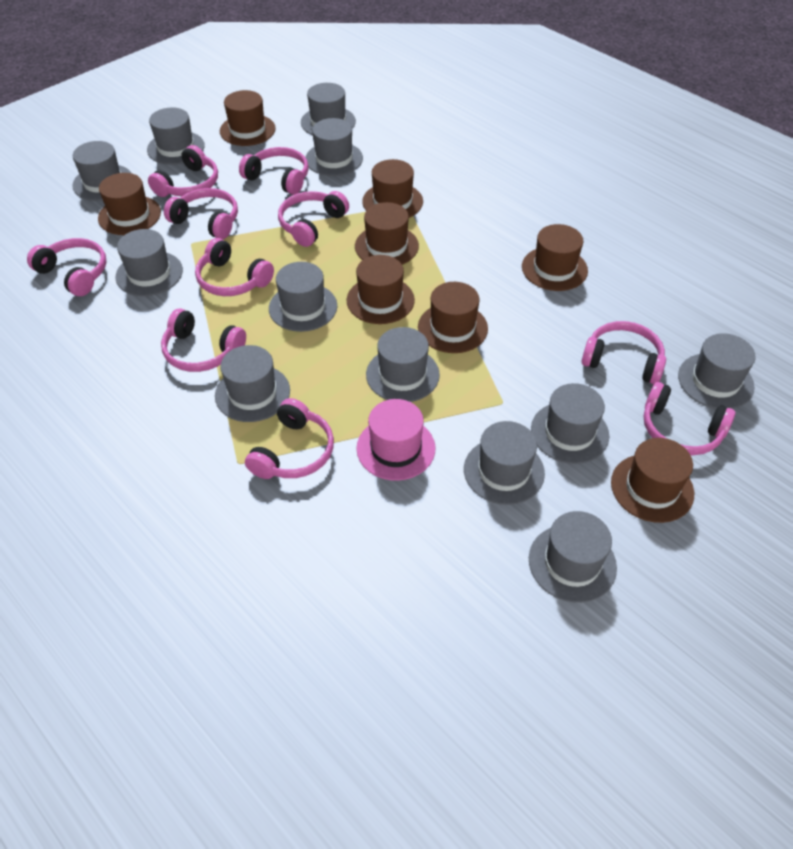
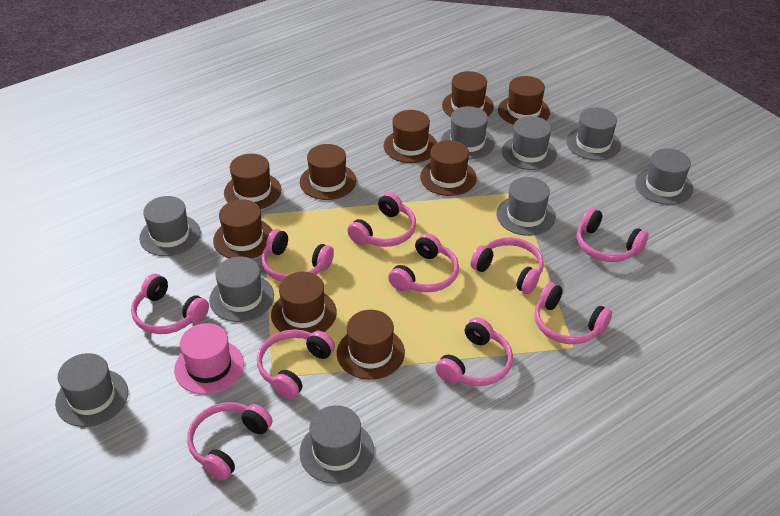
brown hat: [98,173,161,235] [220,90,276,146] [347,255,415,324] [355,202,419,265] [362,159,423,218] [418,282,488,353] [522,224,588,291] [611,438,694,523] = 8 -> [213,199,272,259] [224,154,281,209] [271,272,337,333] [300,144,356,200] [337,310,405,380] [383,110,437,163] [420,140,477,196] [442,71,494,117] [498,76,550,125] = 9
grey hat: [72,141,131,201] [115,229,183,296] [147,107,205,165] [215,345,290,422] [269,262,337,332] [301,83,356,135] [305,118,363,176] [366,327,440,402] [464,421,545,505] [529,511,617,603] [531,383,609,464] [678,333,756,409] = 12 -> [55,353,128,427] [139,196,200,256] [209,257,274,322] [299,405,374,484] [441,106,495,159] [496,177,556,236] [502,116,557,170] [566,107,621,161] [635,148,693,205] = 9

